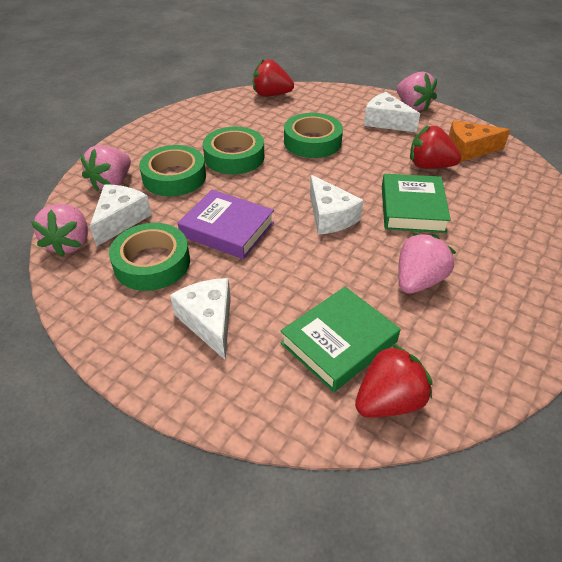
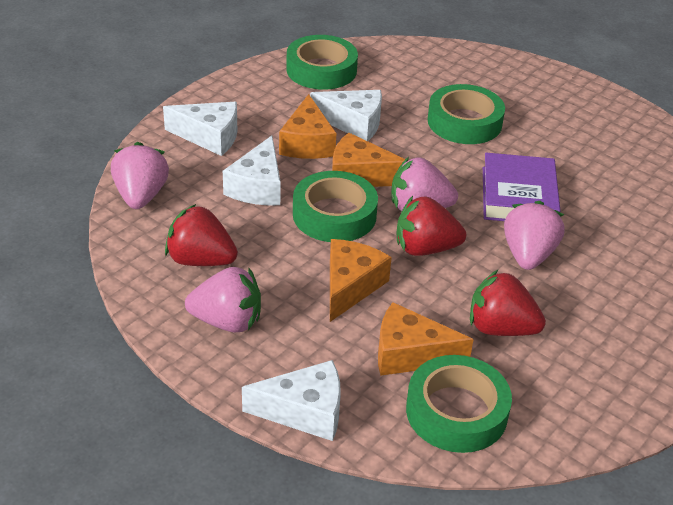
green book: [281,287,400,392] [382,174,451,233] = 2 -> none = 0
orange cheese: [449,120,510,162] = 1 -> [279,94,336,159] [330,239,392,322] [332,133,405,187] [378,302,474,376] = 4

